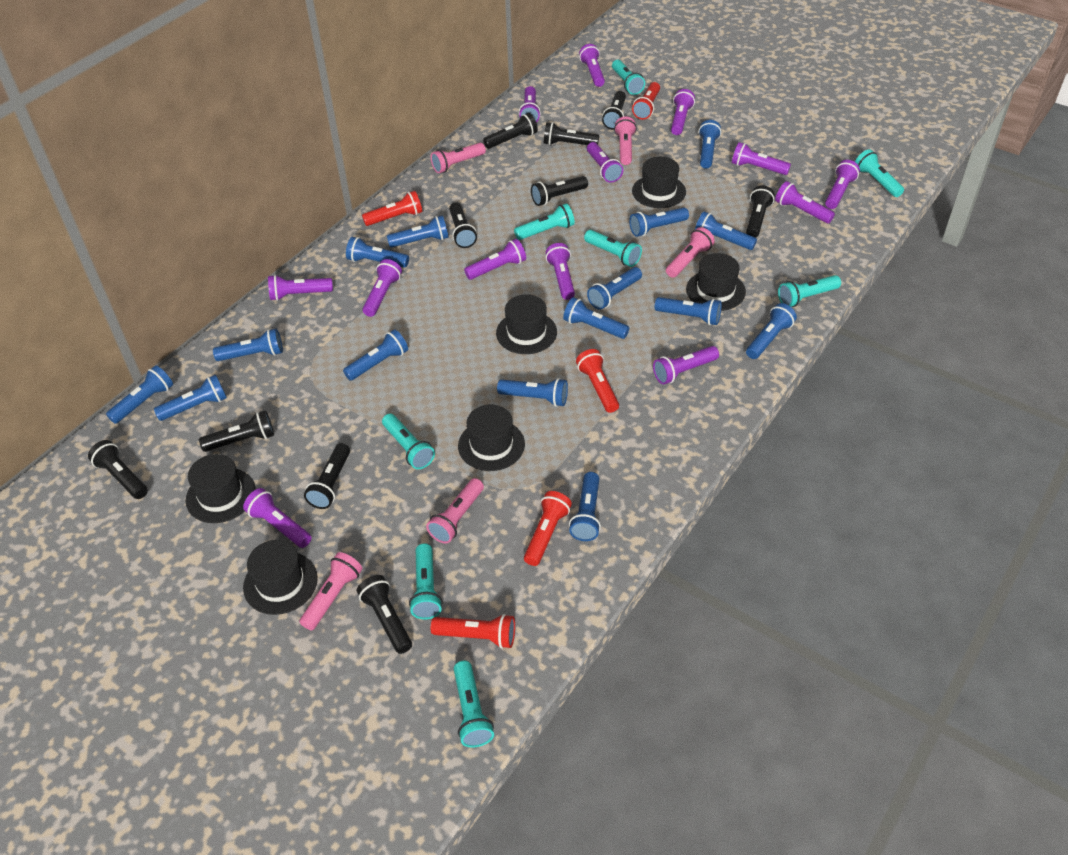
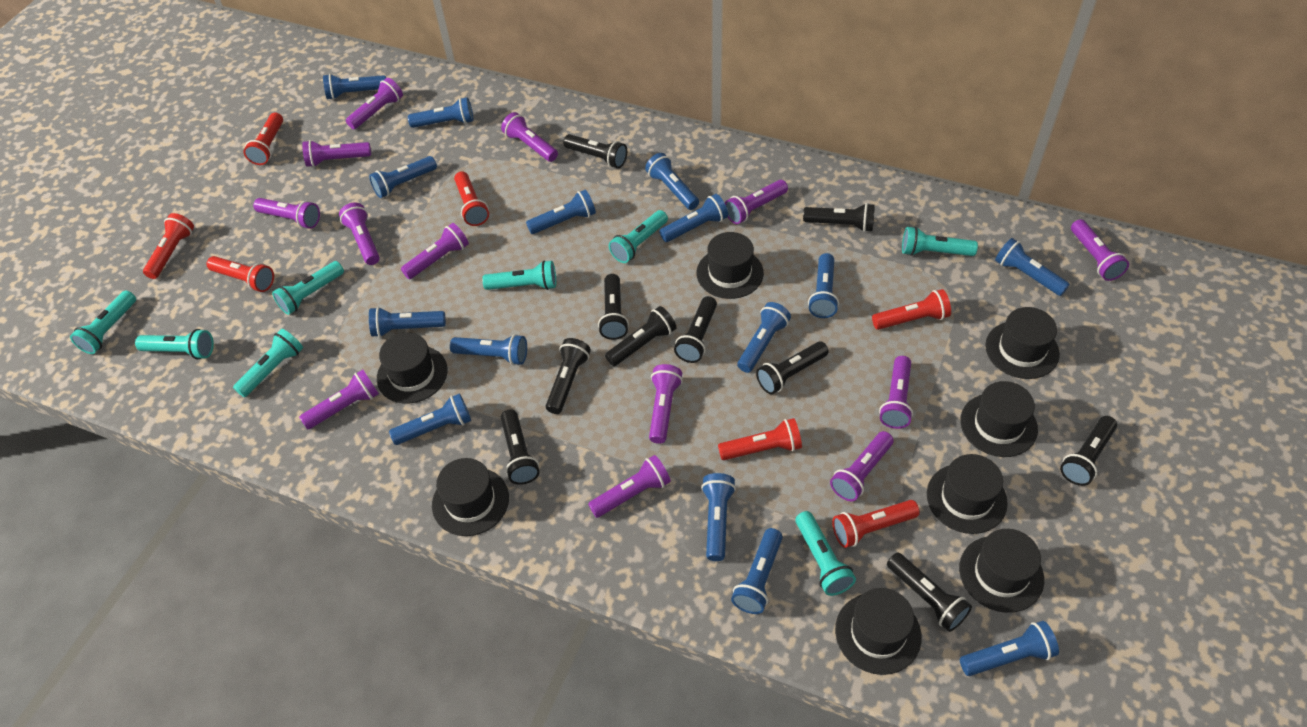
black hat: [186,454,256,523] [243,540,318,615] [458,405,525,471] [496,294,557,354] [632,157,686,208] [686,253,746,311] = 6 -> [377,332,448,404] [432,458,509,536] [697,232,764,299] [835,588,922,675] [927,454,1008,534] [959,529,1044,613] [960,381,1038,457] [985,307,1060,379] = 8
pink flashlight: [300,552,362,631] [426,478,484,543] [431,143,486,173] [614,116,637,165] [666,227,715,278] = 5 -> none = 0
red flashlight: [362,191,422,226] [431,614,515,649] [524,491,572,566] [576,349,619,413] [632,82,660,119] = 5 -> [143,213,194,279] [207,256,274,292] [244,112,283,165] [454,171,489,226] [718,418,802,460] [832,500,920,548] [872,289,951,330] = 7

